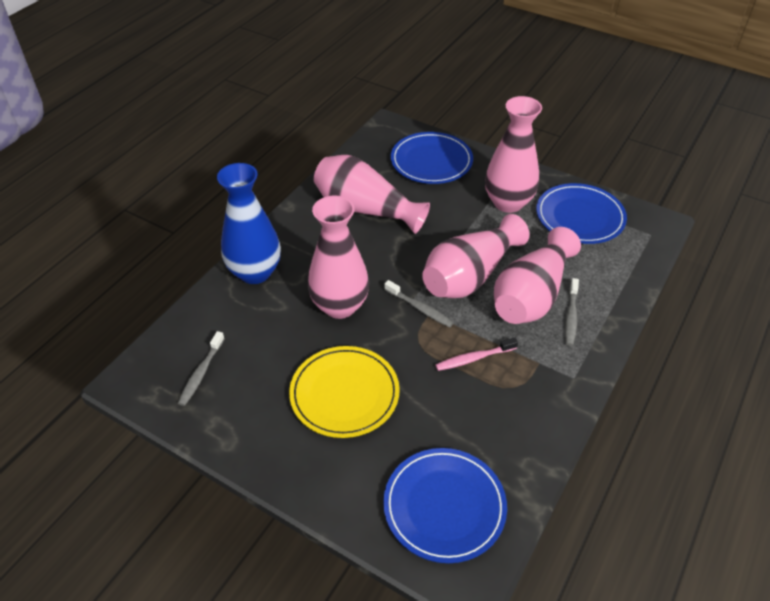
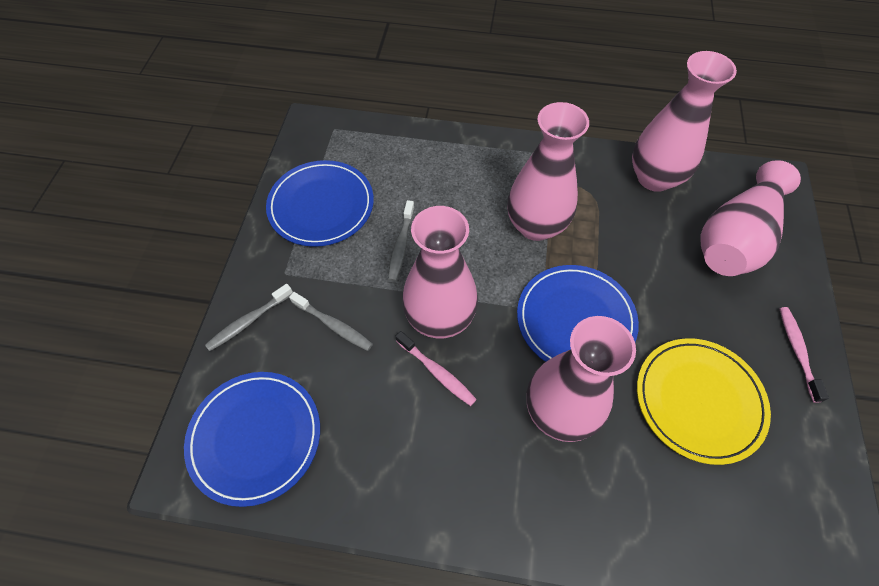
blue vase: [217,163,281,284] = 1 -> none = 0
pink toothbrush: [435,338,518,371] = 1 -> [395,331,477,406] [780,307,829,403] = 2

